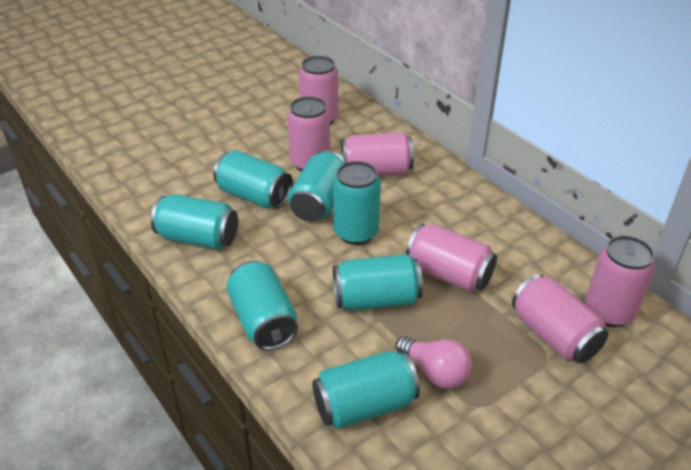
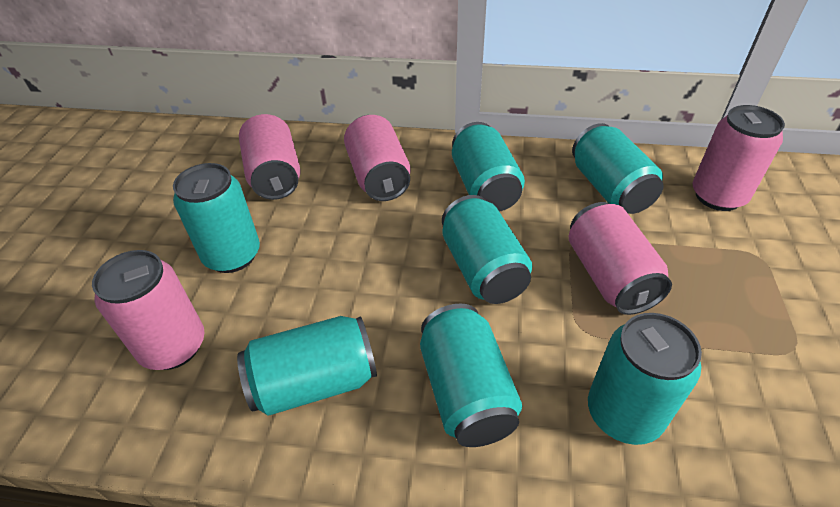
pink can: [287,96,330,171] [299,56,338,125] [341,132,414,176] [406,224,497,292] [512,274,609,364] [585,236,655,327] = 6 -> [92,250,204,370] [239,114,301,200] [344,115,411,201] [569,202,672,315] [692,105,785,211] = 5
pink light bulb: [396,336,472,389] = 1 -> none = 0

